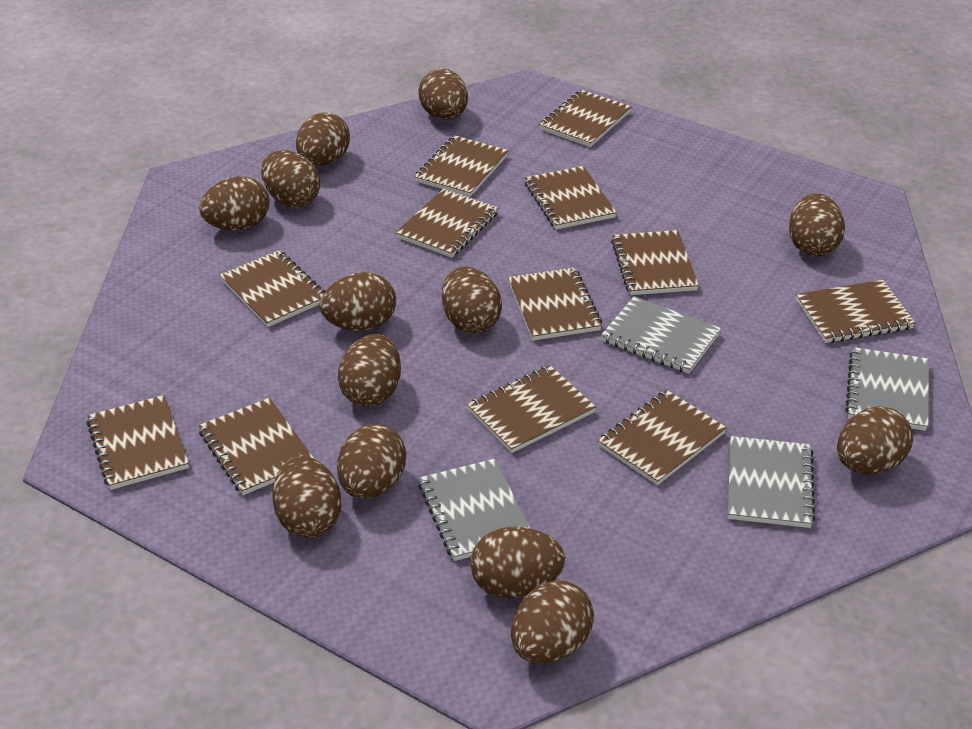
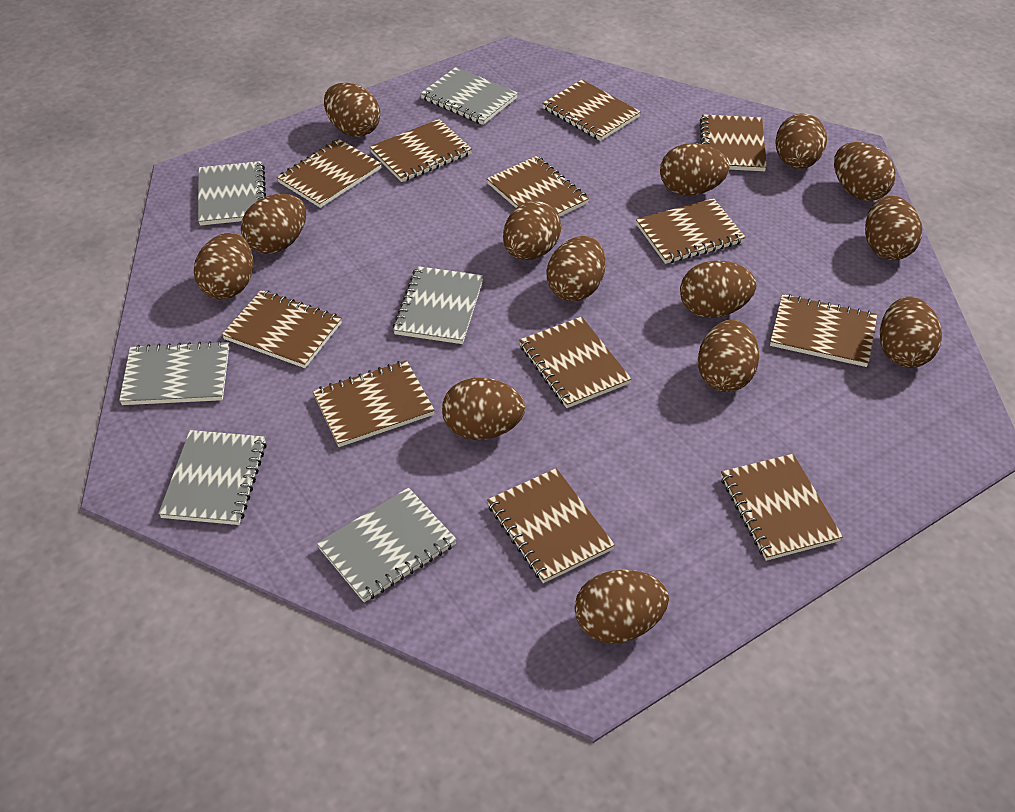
brown egg: [199,176,269,231] [261,151,320,207] [272,456,341,538] [296,112,350,166] [320,272,396,331] [337,424,406,499] [338,334,401,407] [418,69,468,120] [442,267,502,334] [471,527,565,599] [511,580,594,664] [789,193,845,256] [837,406,913,475] = 13 -> [194,233,253,299] [241,194,306,254] [324,83,380,137] [442,378,525,440] [503,201,561,260] [546,236,606,301] [574,570,669,644] [660,143,730,196] [680,261,756,318] [698,319,759,392] [775,114,827,169] [834,142,896,201] [865,196,922,260] [880,296,942,368] = 14
grey notebook: [418,459,530,561] [601,296,721,374] [728,436,816,528] [845,347,929,431] = 4 -> [119,341,229,405] [158,430,267,525] [198,161,266,226] [317,488,457,602] [393,266,484,344] [420,67,518,125] = 6

